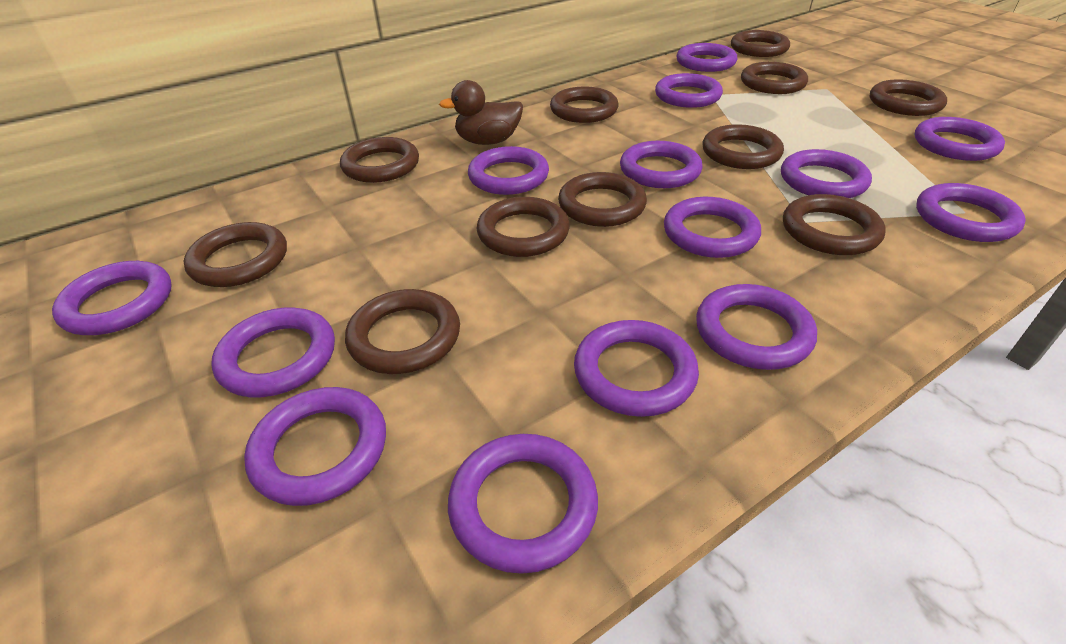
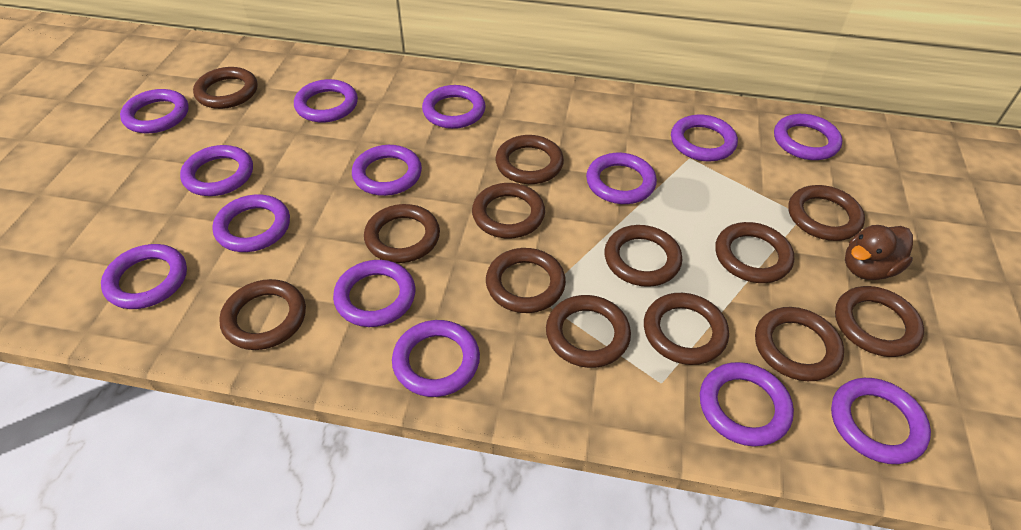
brown ring: [184,222,287,287] [340,137,419,183] [345,289,460,374] [477,197,570,257] [550,87,618,123] [558,172,647,227] [703,124,784,169] [731,30,790,57] [741,62,808,94] [783,194,886,255] [870,79,947,116] = 11 -> [193,67,258,109] [219,279,306,350] [364,204,440,263] [472,183,545,238] [486,248,566,313] [495,135,564,184] [546,295,631,368] [604,225,682,287] [644,293,729,365] [715,222,794,283] [755,307,844,381] [788,185,865,241] [835,286,924,357] = 13

